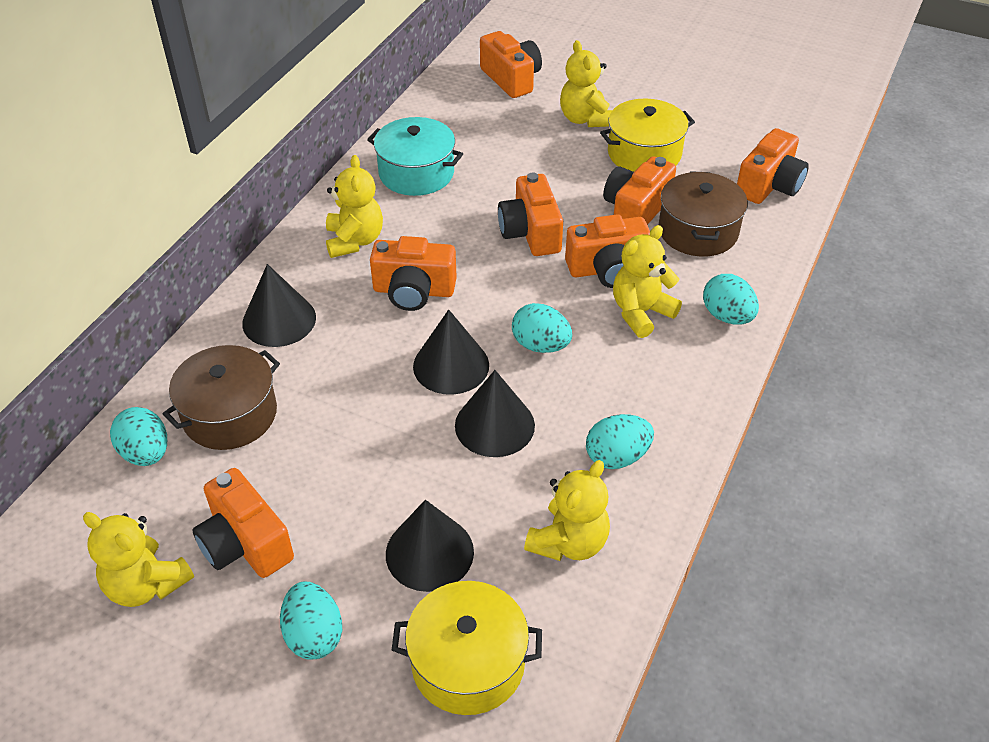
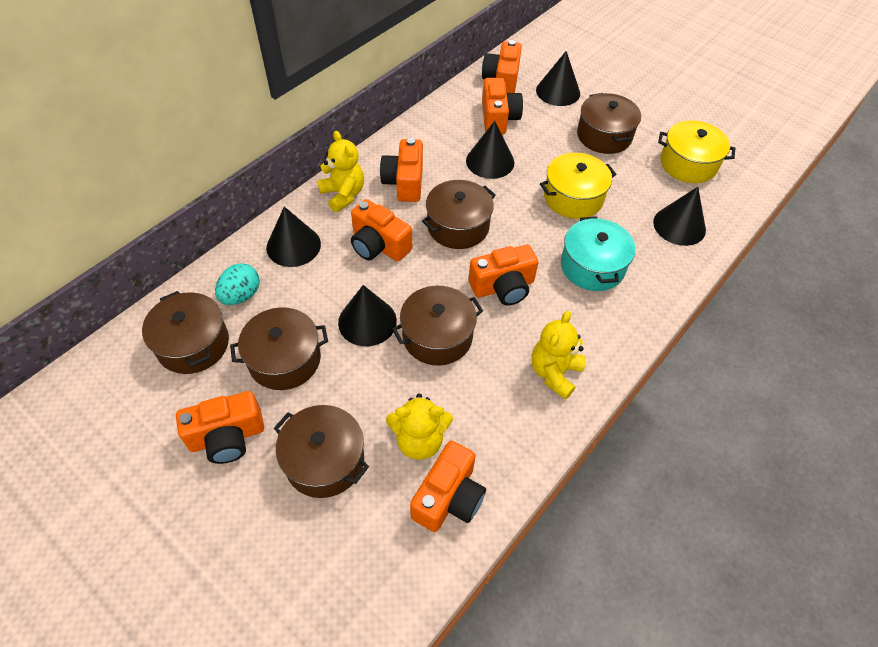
black cone: [242,264,316,347] [386,500,474,592] [413,310,489,395] [455,370,535,457] = 4 -> [266,207,321,267] [338,285,397,346] [466,121,514,179] [536,51,580,106] [653,187,706,246] = 5
brown pot: [163,345,280,450] [659,171,748,257] = 2 -> [142,291,229,374] [230,307,328,390] [274,405,369,498] [392,286,483,366] [422,180,496,249] [577,93,641,154] = 6
turquoise egg: [110,407,167,466] [280,582,342,659] [512,303,572,353] [586,414,654,469] [703,274,759,325] = 5 -> [215,263,260,305] = 1
yellow teddy bear: [83,512,194,607] [326,155,383,258] [524,460,610,561] [560,40,612,127] [613,225,682,338] = 5 -> [317,131,364,212] [386,394,453,460] [532,311,586,400] = 3

